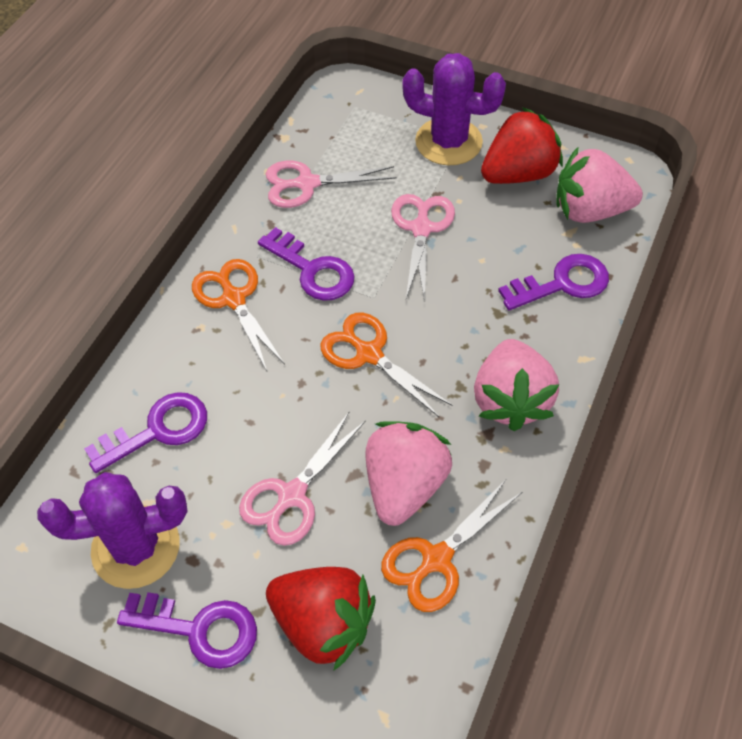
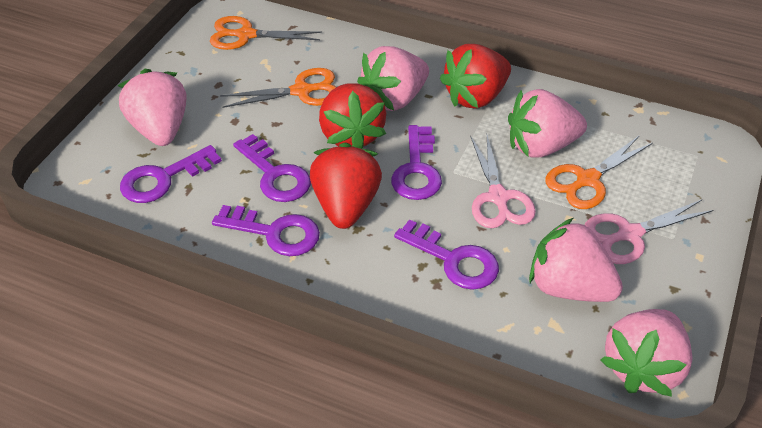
pink scissors: [239,412,366,546] [266,161,397,208] [391,194,455,303] = 3 -> [470,135,536,228] [585,200,713,264] = 2
pink strawberry: [365,421,452,526] [474,339,559,431] [556,146,643,223] = 3 -> [117,69,186,146] [357,46,429,111] [508,89,587,158] [529,218,623,302] [601,309,693,397] = 5
purple cactus: [37,472,188,589] [402,53,506,165] = 2 -> none = 0
purple key: [84,392,207,473] [117,592,257,669] [258,227,355,301] [498,254,609,310] = 4 -> [120,145,222,203] [212,205,320,256] [233,134,311,202] [391,125,442,200] [394,219,499,290] = 5
red strawberry: [266,567,376,670] [481,107,563,184] = 2 -> [310,143,382,229] [319,83,386,149] [440,44,511,109] = 3

